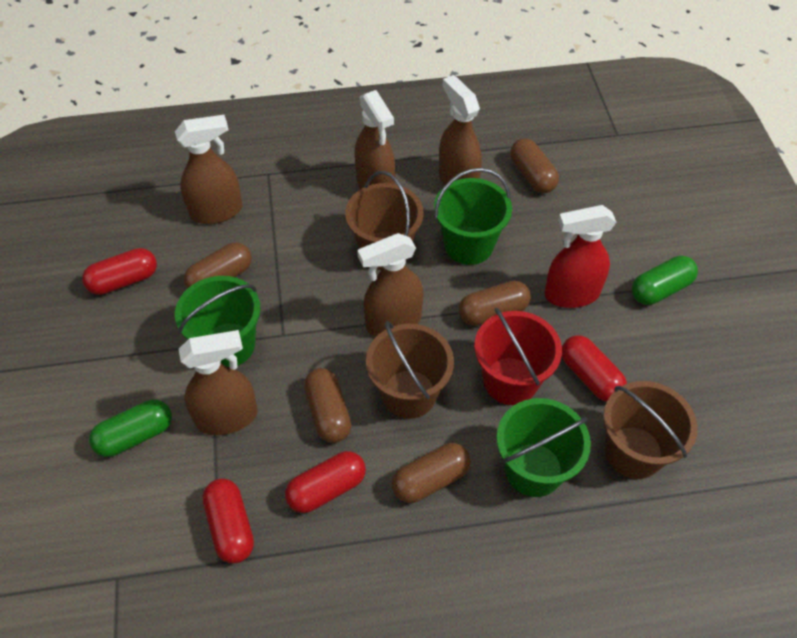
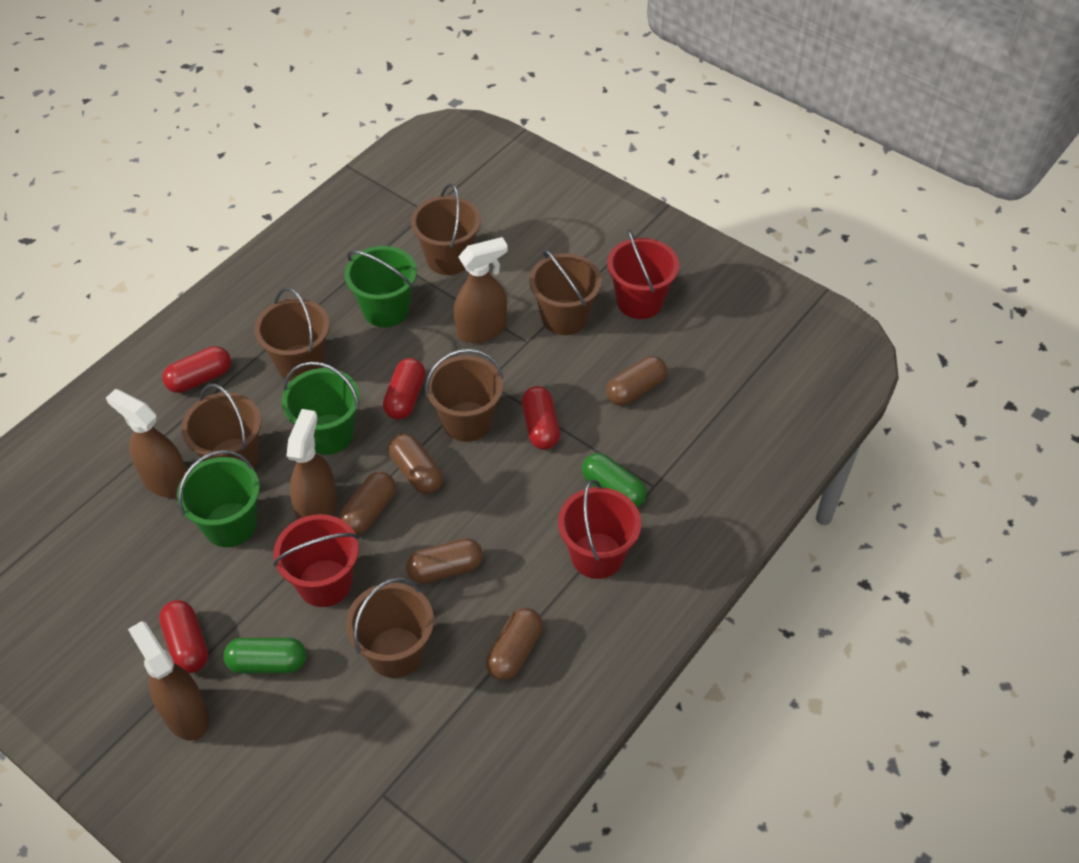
brown bucket: [345,171,424,270] [366,321,454,419] [603,381,698,479] = 3 -> [181,384,261,468] [254,287,330,381] [346,577,434,678] [411,183,481,275] [425,348,503,442] [529,249,602,335] = 6
brown spray bottle: [175,115,242,224] [179,330,258,435] [355,90,395,189] [357,233,424,337] [439,75,482,186] = 5 -> [106,389,187,498] [128,621,209,741] [286,409,337,520] [454,237,508,343] = 4
red bucket: [474,307,562,405] = 1 -> [273,514,359,607] [558,479,641,579] [607,229,679,319] = 3
red spray bottle: [544,205,617,308] = 1 -> none = 0

